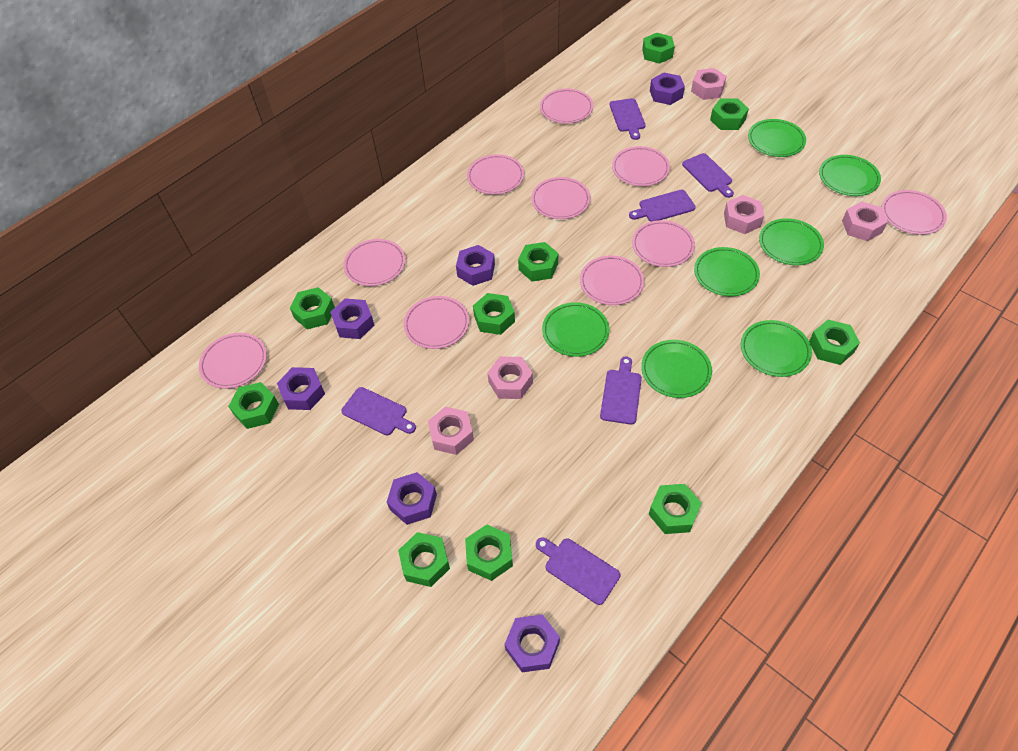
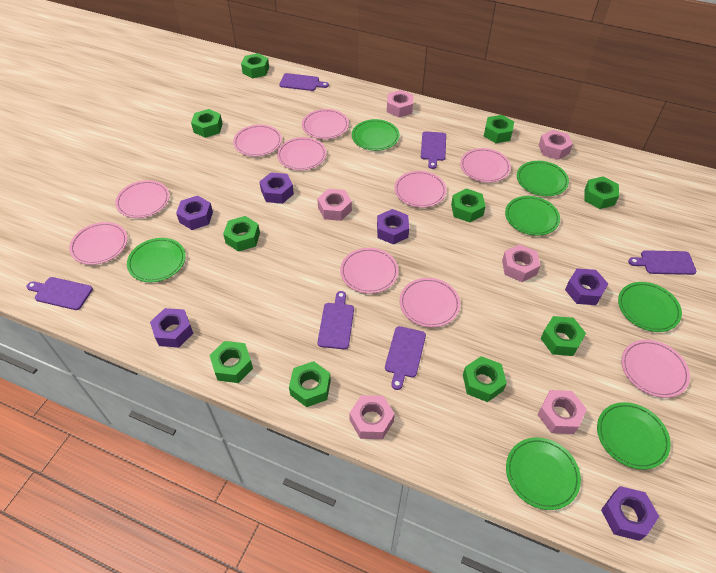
pink nut: [428,407,474,455] [487,357,533,399] [691,68,727,100] [724,195,764,234] [842,201,888,241] = 5 -> [317,189,352,221] [349,395,395,439] [387,90,414,117] [502,244,540,282] [537,390,587,434] [539,130,573,160] = 6

